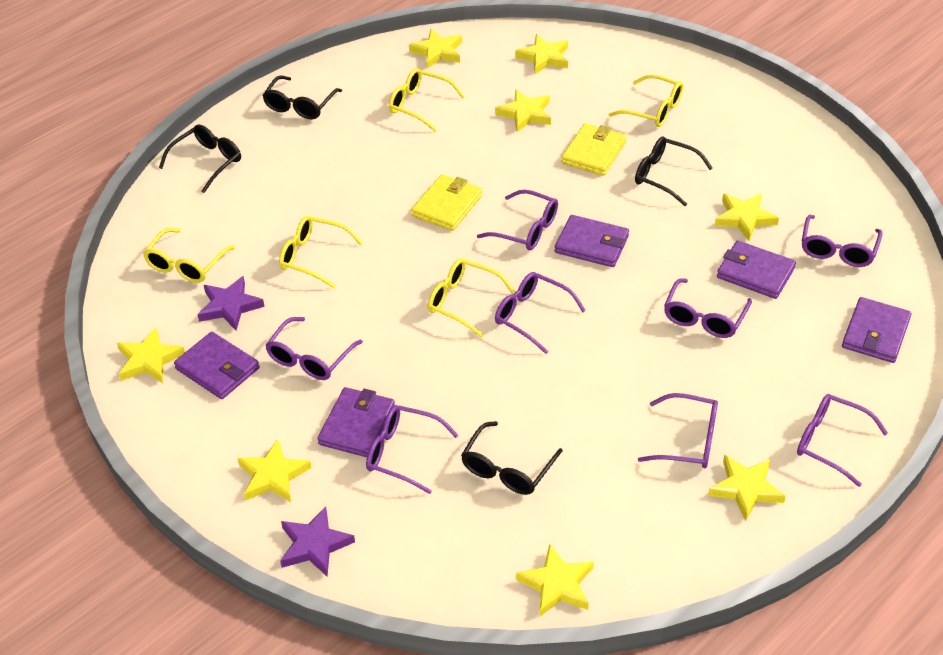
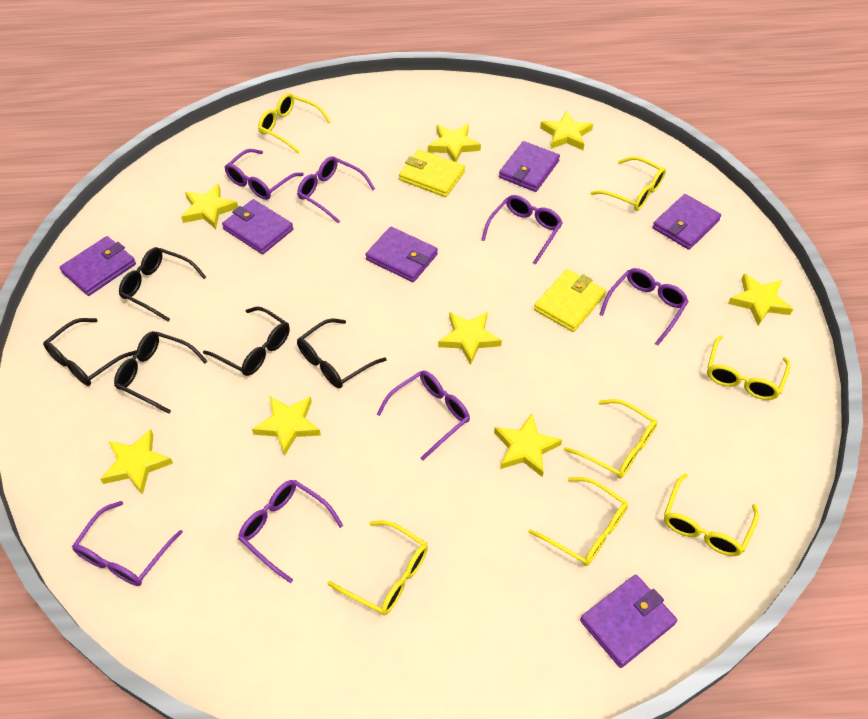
black glasses: [159,125,241,193] [262,75,342,119] [461,421,563,495] [635,137,713,206] = 4 -> [43,318,137,386] [114,331,208,414] [119,247,206,322] [203,307,290,376] [297,319,386,388] = 5
purple glasses: [265,317,363,380] [366,405,459,494] [477,190,558,250] [495,272,586,354] [638,393,718,468] [664,278,752,338] [797,394,888,487] [802,215,882,267] = 8 -> [72,501,183,586] [225,149,304,200] [238,480,343,583] [297,156,375,224] [377,370,470,461] [481,195,563,265] [599,268,689,346] = 7
purple star: [197,276,265,330] [280,506,355,577] = 2 -> none = 0
purple wallet: [174,332,259,399] [317,387,395,457] [555,215,629,267] [717,240,796,299] [842,297,912,363] = 5 -> [59,236,136,296] [222,199,294,254] [365,227,438,282] [499,141,560,192] [580,575,677,668] [652,194,721,250] = 6
yellow glasses: [143,228,235,283] [279,216,363,288] [389,68,465,132] [428,259,515,338] [608,74,683,127] = 5 -> [258,93,331,154] [327,521,428,615] [528,477,628,566] [564,399,657,479] [590,156,666,211] [664,473,759,556] [707,335,791,400] = 7

